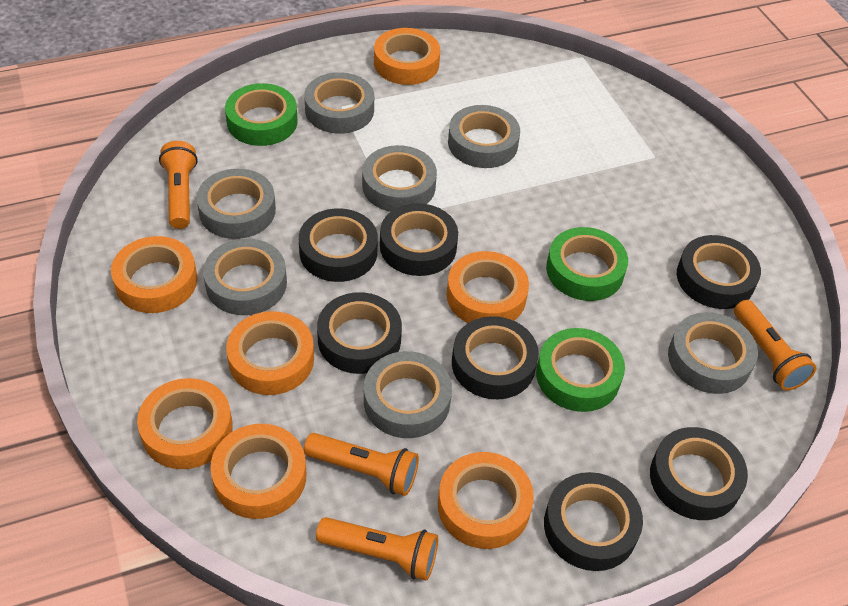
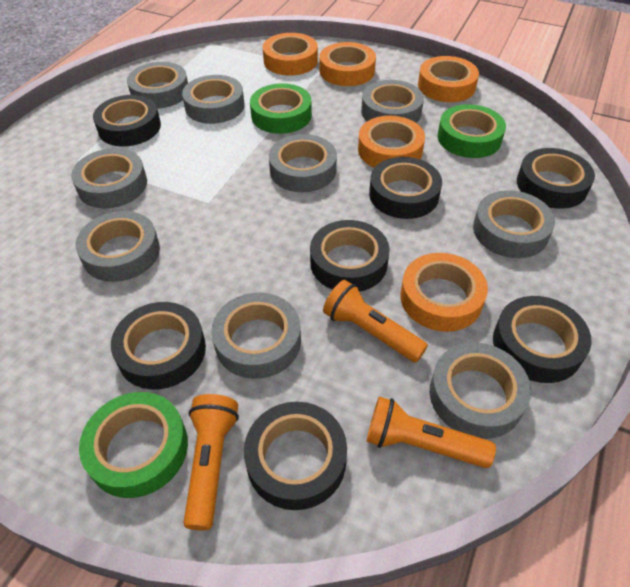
grey tape: [196,169,276,239] [203,239,287,315] [304,72,374,134] [362,145,437,212] [364,351,452,438] [448,105,520,168] [668,312,758,394] = 7 -> [71,148,147,208] [76,211,160,282] [127,62,188,109] [182,75,245,124] [211,293,301,379] [269,134,337,192] [361,80,424,123] [430,342,531,439] [473,190,555,258] = 9
orange flashlight: [159,141,198,229] [304,433,419,496] [316,517,438,581] [734,300,816,391] = 4 -> [183,394,239,531] [323,280,428,363] [366,396,496,468] = 3
orange tape: [111,236,197,313] [137,378,233,469] [210,424,306,519] [226,311,314,395] [374,28,440,85] [438,452,534,549] [447,251,529,323] = 7 -> [263,33,318,76] [320,42,376,86] [358,116,425,168] [401,253,488,332] [418,56,479,102] = 5

